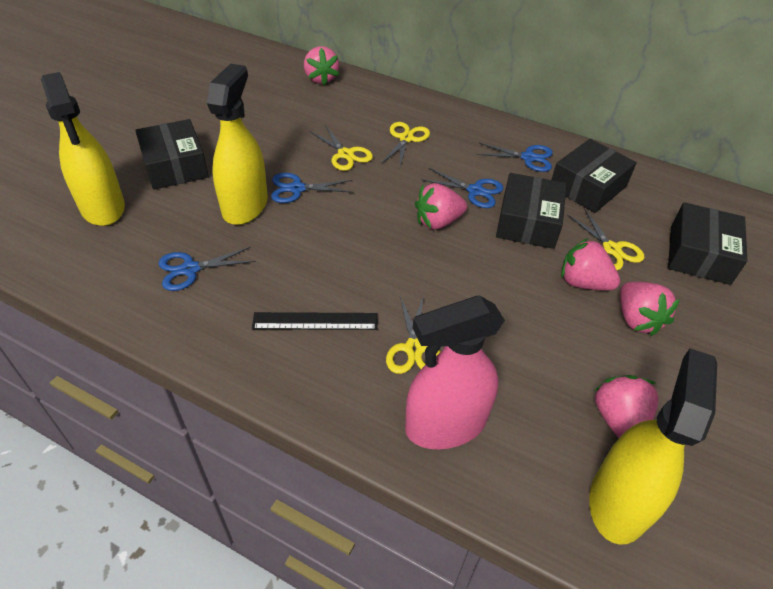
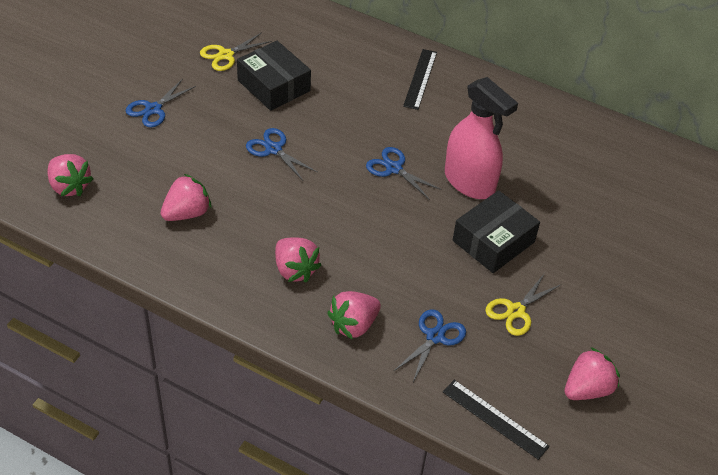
black box: [135,119,209,190] [496,173,567,249] [551,139,637,213] [668,202,747,285] = 4 -> [237,41,311,111] [453,190,540,273] = 2
black ruler: [252,312,378,330] = 1 -> [403,49,437,110] [443,380,550,460] = 2
yellow scissors: [310,125,373,171] [381,122,430,166] [386,295,441,374] [567,208,644,270] = 4 -> [200,32,272,71] [485,273,562,336] = 2
yellow spray bottle: [41,72,125,226] [207,64,268,225] [589,348,717,545] = 3 -> none = 0

